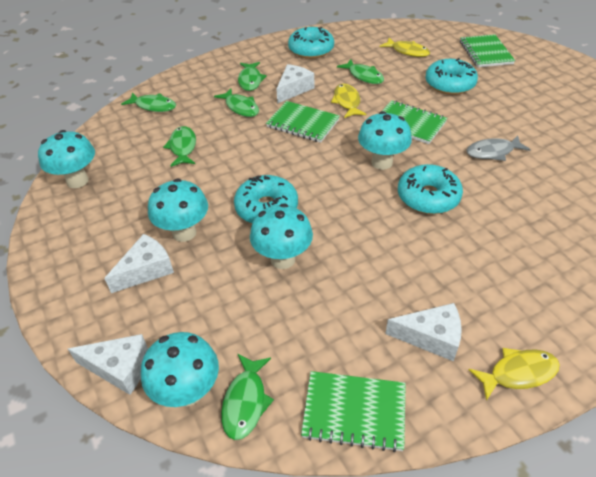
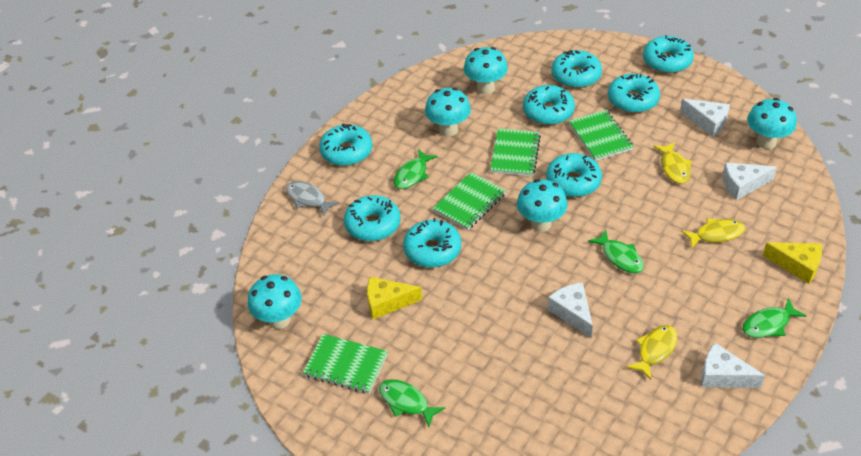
green fish: [121,92,176,112] [163,126,196,167] [214,88,259,117] [221,354,274,440] [238,62,267,91] [337,59,384,84] = 6 -> [379,379,445,427] [394,149,438,189] [588,230,644,273] [742,298,806,338] = 4
turquoise donut: [234,175,298,223] [288,27,334,59] [398,164,463,214] [425,58,478,95] = 4 -> [319,123,372,166] [344,195,401,241] [403,218,461,268] [523,85,575,125] [546,153,602,197] [552,50,602,88] [608,73,660,113] [643,35,694,73] = 8
yellow cheese: none = 0 -> [367,277,422,319] [763,242,822,284] = 2

